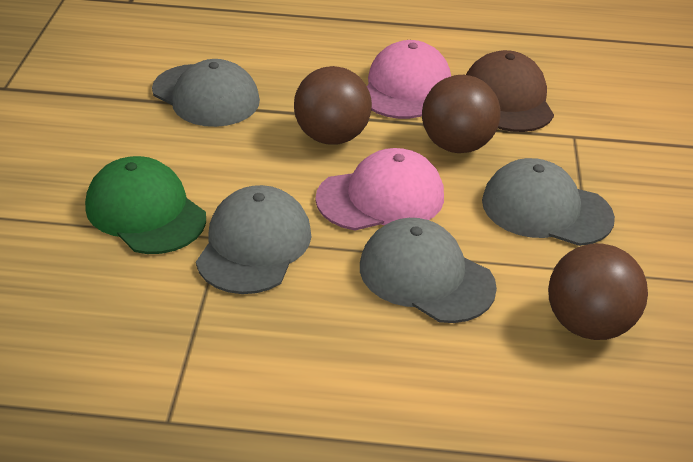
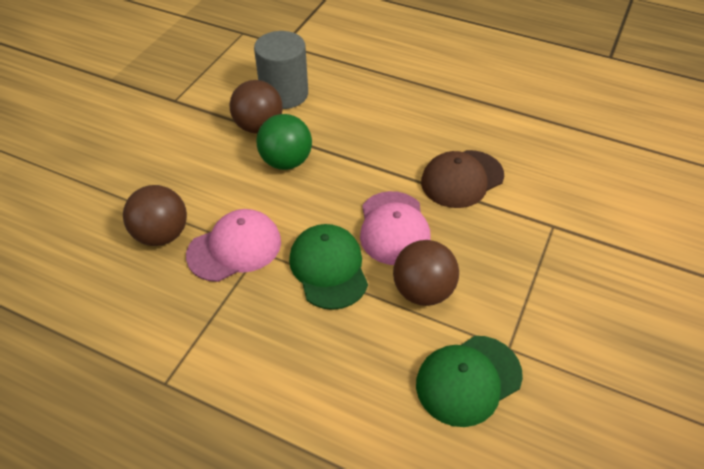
green ball: none = 0 -> [257,114,312,170] = 1
green cap: [85,156,206,254] = 1 -> [289,224,368,310] [416,336,523,427] = 2
grey cap: [152,59,260,127] [196,185,311,294] [360,218,497,323] [482,158,615,246] = 4 -> none = 0
grey cylinder: none = 0 -> [254,31,308,109] = 1

